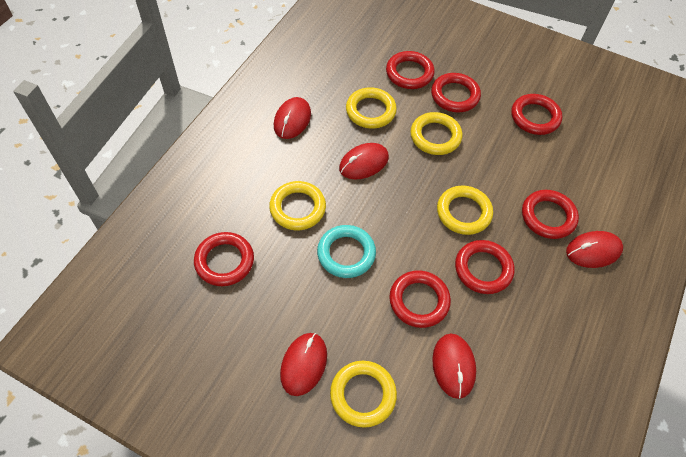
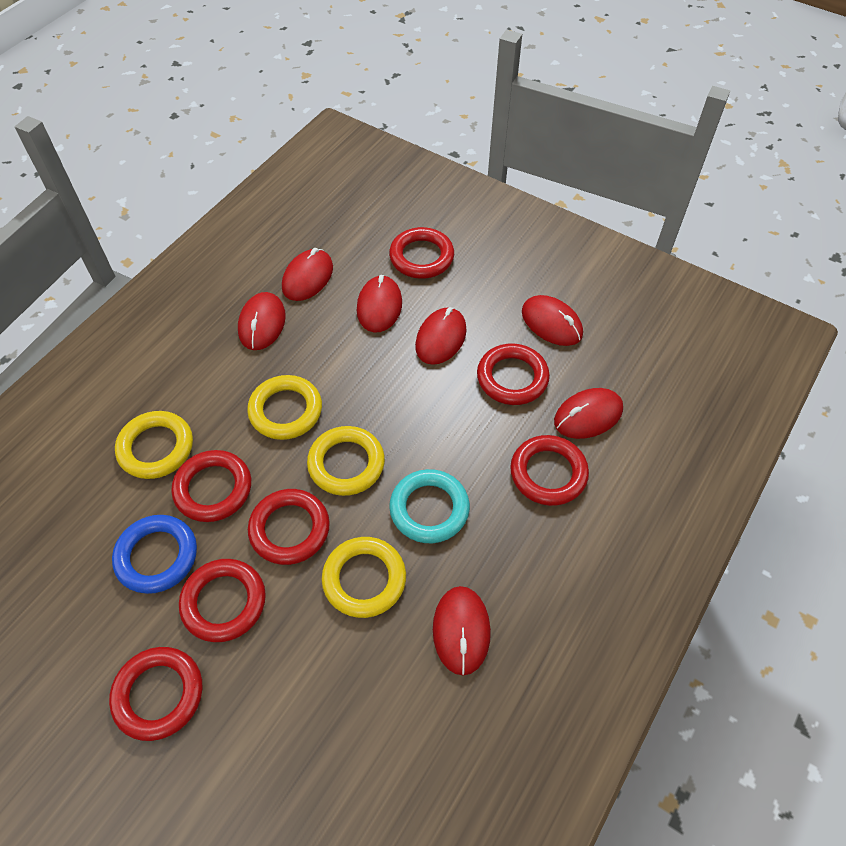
blue ring: none = 0 -> [112,515,197,594] = 1
red mouse: [274,97,311,139] [280,333,327,396] [339,143,389,179] [432,333,476,399] [566,231,623,268] = 5 -> [238,292,286,350] [282,248,333,301] [357,275,402,333] [415,307,467,365] [433,586,491,675] [522,295,583,346] [554,388,623,439] = 7
yellow ring: [269,181,326,230] [330,361,397,428] [346,87,397,129] [410,112,463,155] [437,185,493,235] = 5 -> [115,411,193,479] [247,375,322,440] [307,426,385,496] [322,537,406,618] = 4

